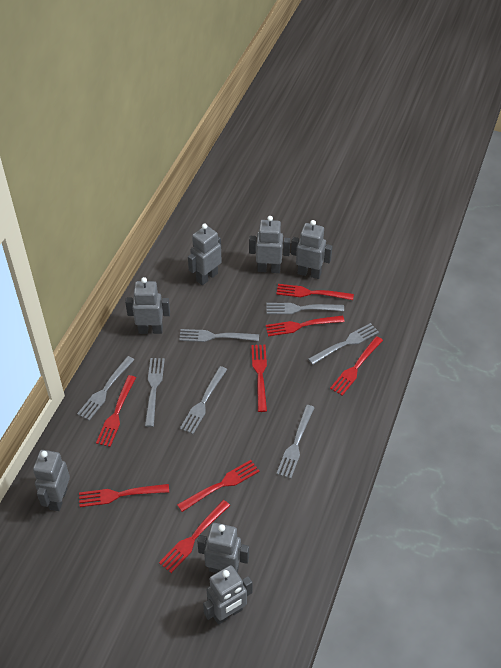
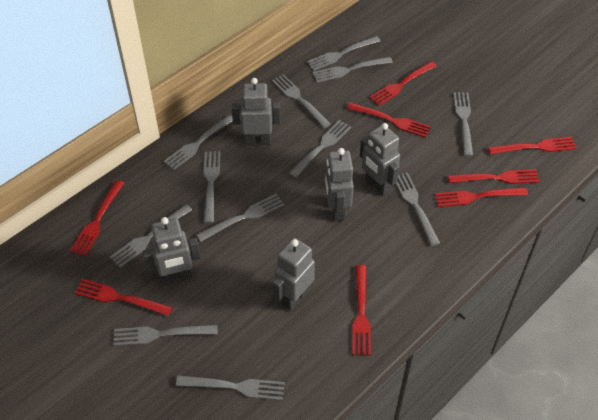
grey fork: [77,356,134,421] [145,358,165,427] [179,329,259,342] [180,366,227,434] [267,303,344,314] [276,405,315,479] [308,323,379,365] = 7 -> [110,204,192,268] [113,325,218,346] [163,114,233,170] [176,375,285,401] [196,194,285,242] [203,151,221,223] [272,75,331,128] [289,120,351,178] [307,36,381,71] [313,57,393,82] [396,172,440,246] [454,92,473,157] = 12
grey robot: [33,450,70,511] [125,277,170,334] [188,224,222,285] [197,523,249,573] [203,565,253,625] [249,216,290,273] [291,220,332,279] = 7 -> [143,217,201,284] [232,78,280,145] [272,238,315,311] [325,148,354,221] [360,123,400,196] = 5

